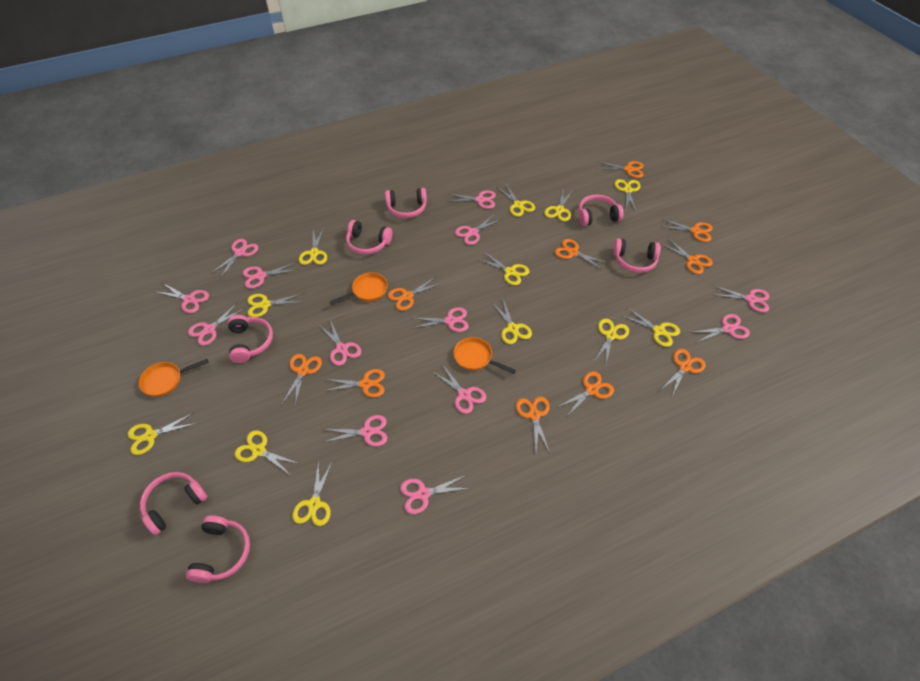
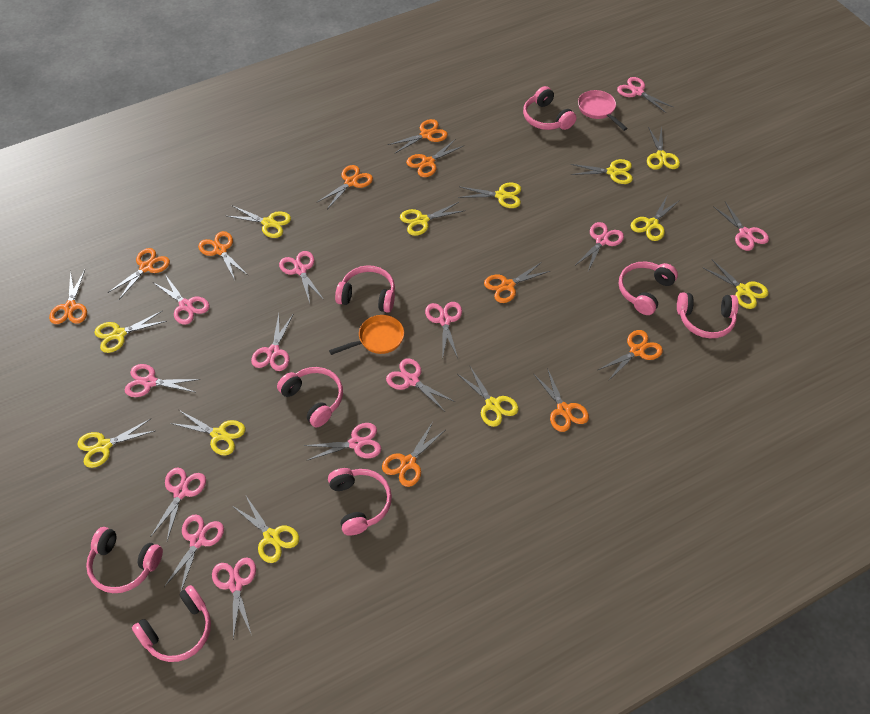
orange pan: [139,359,209,397] [330,272,388,305] [454,337,516,374] = 3 -> [329,315,404,355] = 1
pink headphones: [140,472,208,535] [186,515,250,583] [228,315,273,363] [346,220,392,255] [385,188,427,218] [579,195,624,226] [613,238,661,273] = 7 -> [86,527,163,593] [132,585,211,662] [277,367,343,427] [328,468,392,536] [335,265,395,313] [523,86,576,130] [619,262,678,315] [677,292,739,338] = 8
pink pan: none = 0 -> [578,90,628,131] = 1

